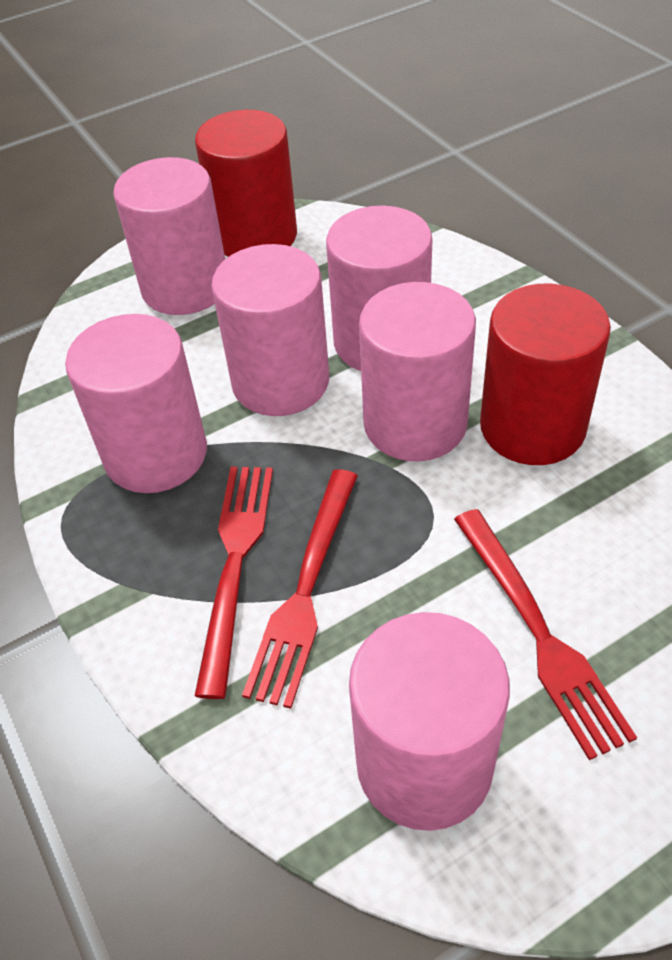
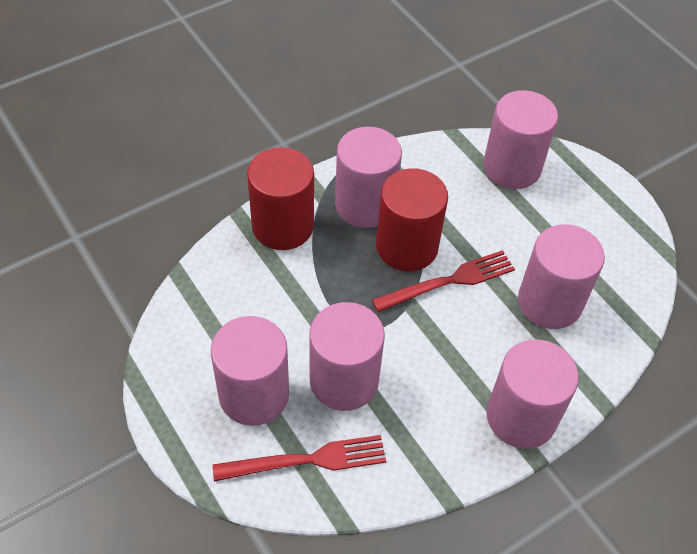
red fork: [195,467,273,699] [242,469,358,709] [454,509,637,760] = 3 -> [212,435,386,482] [372,250,515,312] = 2

